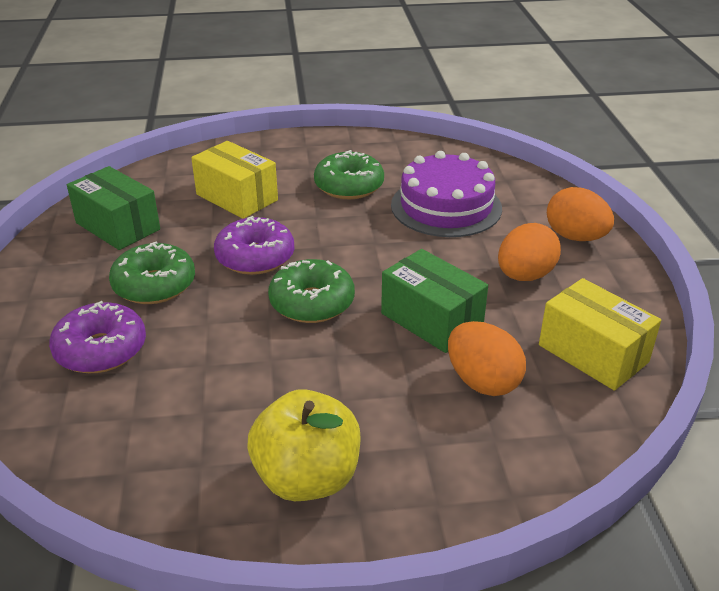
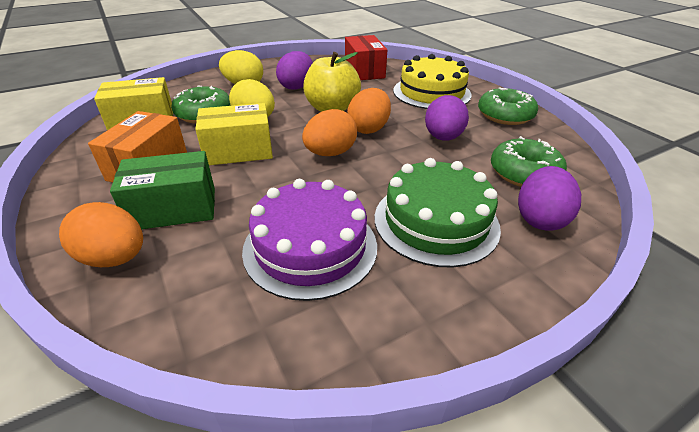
green box: [67,166,160,250] [381,249,488,353] = 2 -> [110,151,215,229] = 1
green cake: none = 0 -> [374,158,501,268] = 1
orange box: none = 0 -> [88,111,187,182] = 1
purple donut: [49,301,146,373] [214,216,294,275] = 2 -> none = 0
purple egg: none = 0 -> [276,51,313,90] [425,95,469,141] [518,166,581,231] = 3
red box: none = 0 -> [345,35,387,80] = 1
yellow cake: none = 0 -> [393,54,472,109] = 1
yellow egg: none = 0 -> [219,50,263,84] [229,79,275,116] = 2

